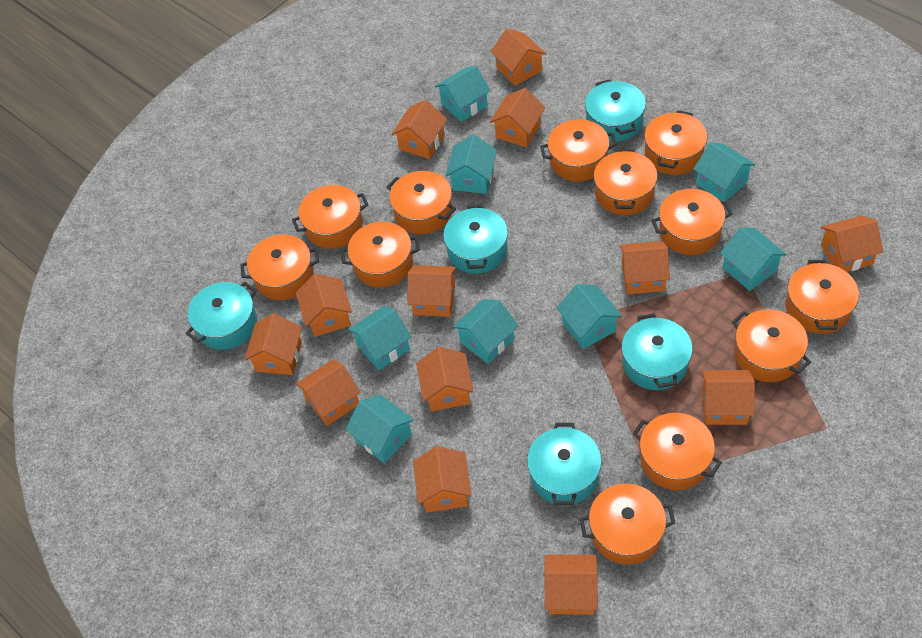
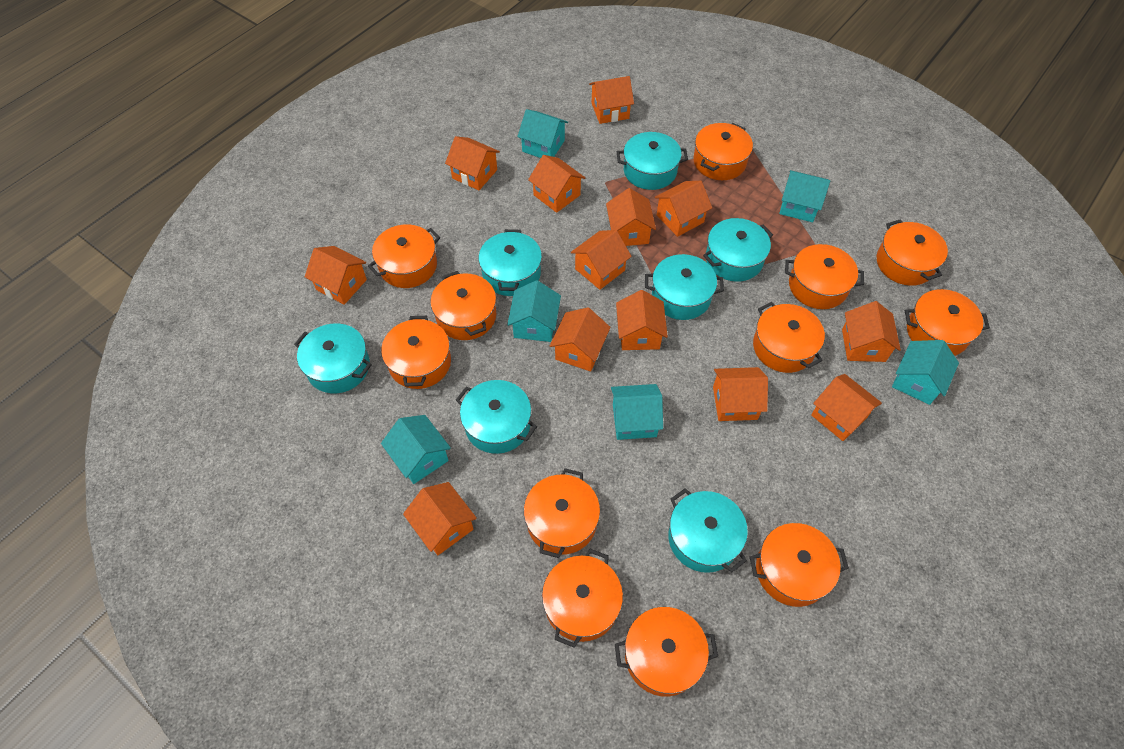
turquoise house: [345,395,414,463] [348,306,412,370] [435,66,491,122] [445,135,497,194] [453,299,518,364] [556,284,622,349] [693,143,755,202] [720,227,786,291] = 8 -> [381,415,451,484] [507,280,561,342] [517,109,568,158] [611,384,663,440] [779,170,830,222] [892,340,959,405] = 6
turquoise pot: [186,282,257,350] [443,205,508,274] [527,423,602,505] [585,79,646,142] [621,313,693,390] = 5 -> [294,324,372,393] [456,380,537,454] [479,229,542,296] [617,132,688,190] [645,254,724,320] [668,488,748,573] [703,218,773,282] = 7

